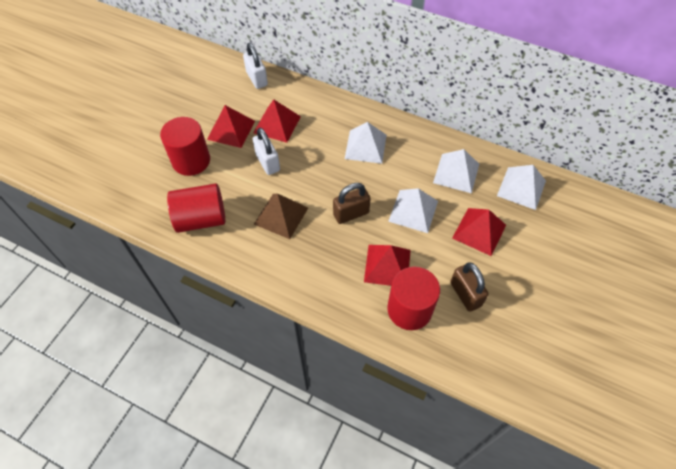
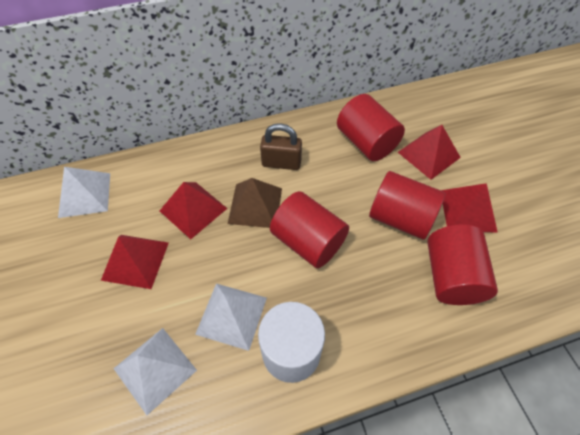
brown padlock: [333,183,370,224] [450,262,488,312] = 2 -> [260,123,302,170] = 1
red cylinder: [160,117,210,176] [167,183,225,233] [387,267,440,330] = 3 -> [270,191,349,268] [337,94,405,161] [369,171,445,240] [427,224,498,305] = 4
white cylinder: none = 0 -> [258,302,325,383] = 1
white padlock: [243,43,268,89] [253,128,280,175] = 2 -> none = 0
white pyramid: [345,122,386,164] [388,188,438,233] [433,149,479,193] [497,165,546,210] = 4 -> [58,167,110,218] [113,328,197,415] [195,284,267,351] = 3

